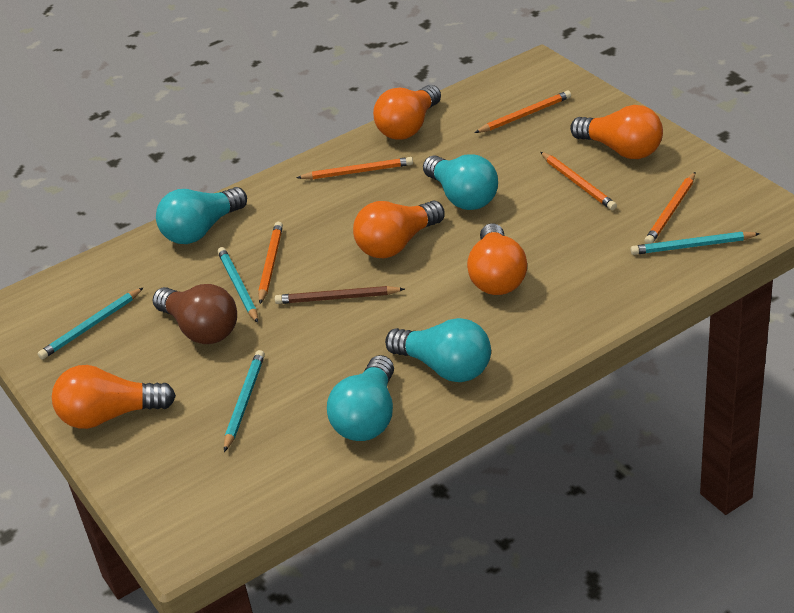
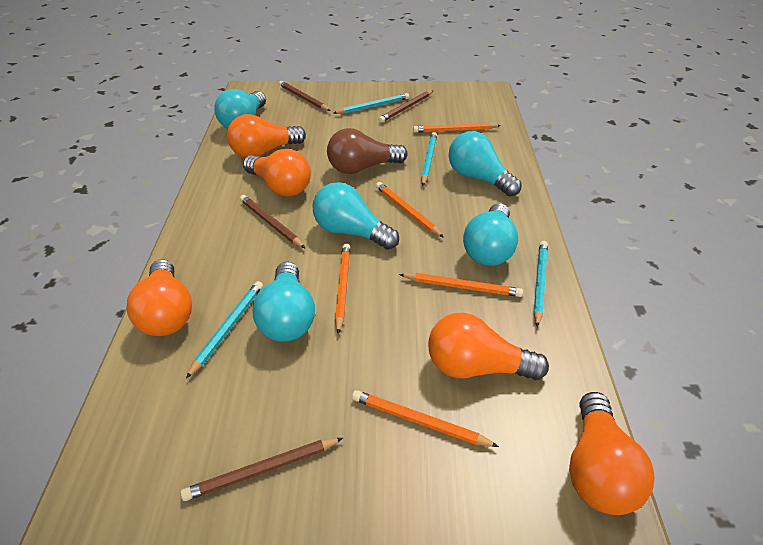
brown pencil: [275,286,405,304] = 1 -> [181,438,343,501] [240,195,305,248] [279,81,330,111] [378,90,434,123] = 4
turquoise light bulb: [156,187,247,244] [327,355,394,441] [385,318,491,382] [423,154,498,210] = 4 -> [214,89,266,129] [253,262,315,342] [313,182,399,250] [449,131,522,197] [463,203,518,266] = 5

